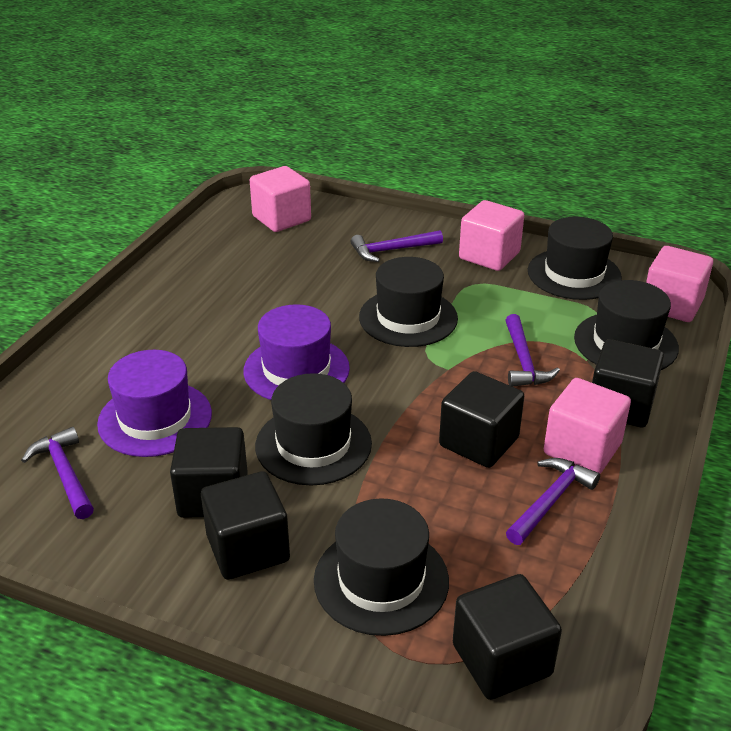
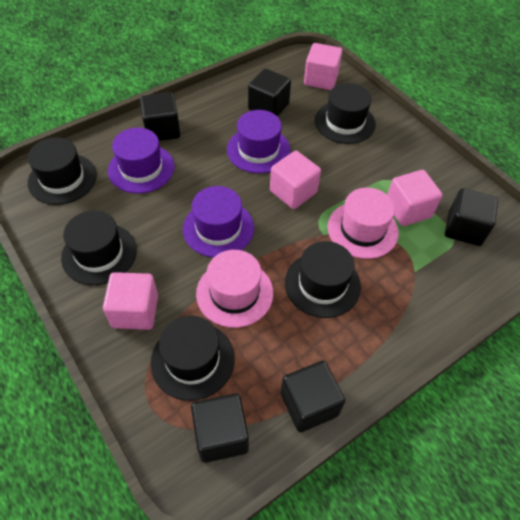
pink hat: none = 0 -> [196,250,273,328] [328,188,399,259] = 2
purple hammer: [21,427,94,519] [351,230,443,262] [505,314,560,387] [506,458,600,545] = 4 -> none = 0
purple hat: [97,350,212,457] [243,304,350,400] = 2 -> [108,128,175,194] [183,186,254,258] [227,110,291,173] = 3

